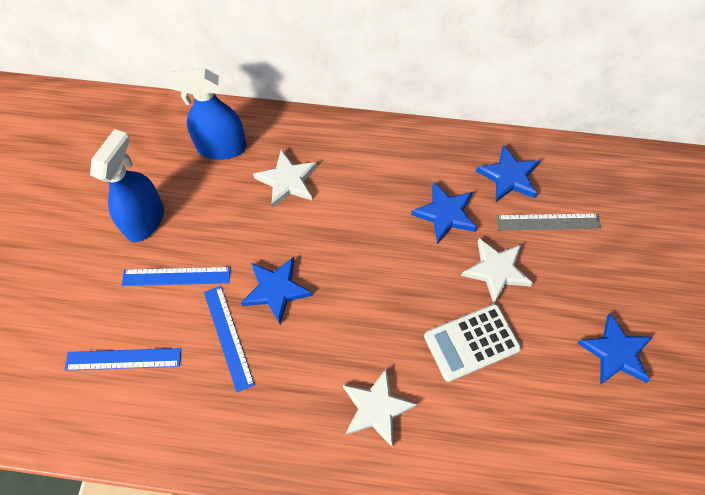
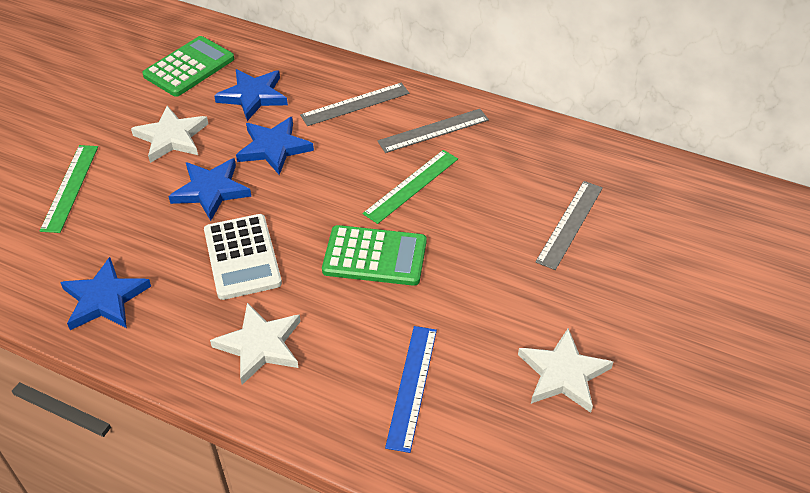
blue ruler: [65,348,181,371] [122,267,231,286] [204,286,255,392] = 3 -> [385,326,437,453] = 1
blue spray bottle: [90,129,164,242] [166,68,247,160] = 2 -> none = 0
green calculator: none = 0 -> [142,36,234,97] [322,225,427,286] = 2
green ruler: none = 0 -> [40,145,98,233] [363,150,458,224] = 2
grey ruler: [496,213,601,230] = 1 -> [300,83,409,126] [377,109,489,153] [535,181,603,270] = 3

